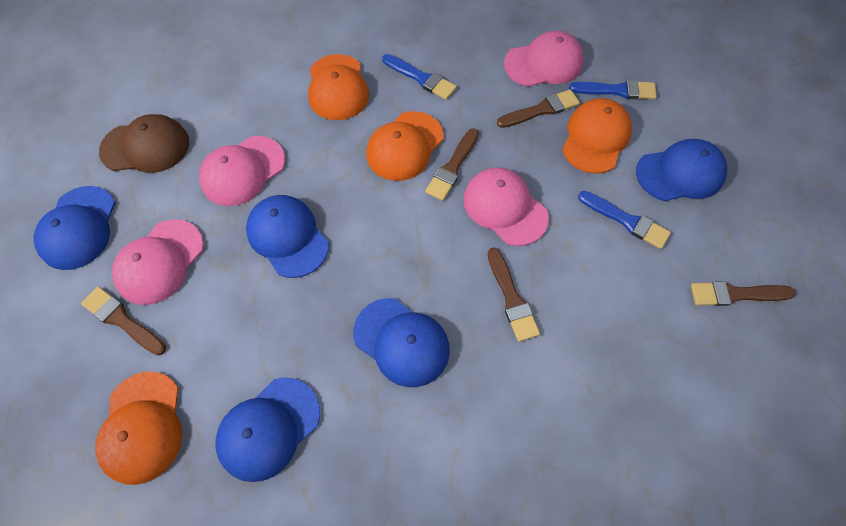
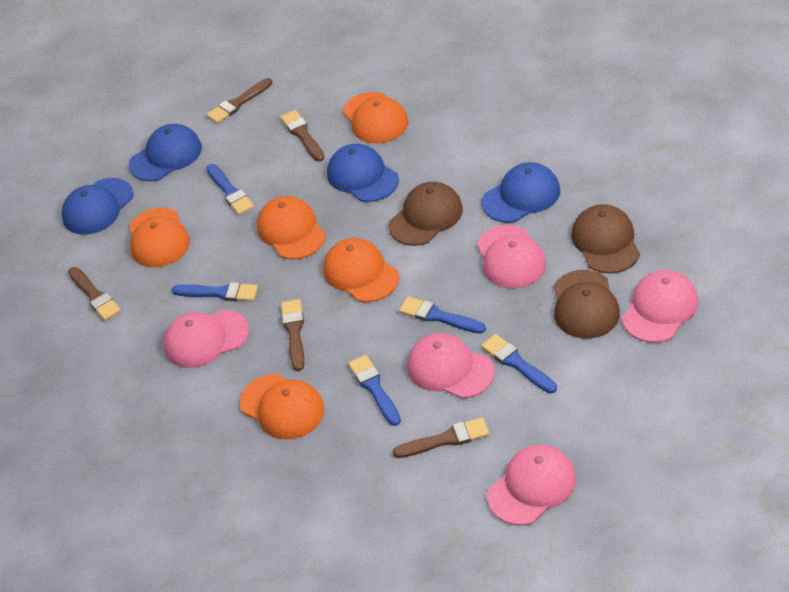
blue brush: [382,54,457,100] [569,80,657,99] [578,191,671,249] = 3 -> [172,282,258,301] [207,164,254,215] [348,355,401,426] [399,297,486,334] [481,334,557,393] = 5
blue cap: [33,186,115,270] [216,377,320,482] [246,195,329,278] [353,298,450,387] [636,139,727,201] = 5 -> [61,178,134,235] [129,124,202,181] [327,144,399,202] [482,162,560,223] = 4
brown cap: [99,114,189,173] = 1 -> [388,182,463,246] [554,270,620,339] [571,204,640,274] = 3
orange cap: [95,372,182,485] [308,54,369,120] [366,111,443,181] [562,98,632,173] = 4 -> [129,207,190,267] [240,374,324,440] [257,196,326,259] [323,238,399,302] [343,92,408,144] = 5
pink cap: [112,219,204,305] [199,136,285,206] [463,167,549,246] [504,31,584,87] = 4 -> [163,310,249,368] [407,333,495,399] [477,225,546,289] [487,445,576,526] [622,270,698,343] = 5

